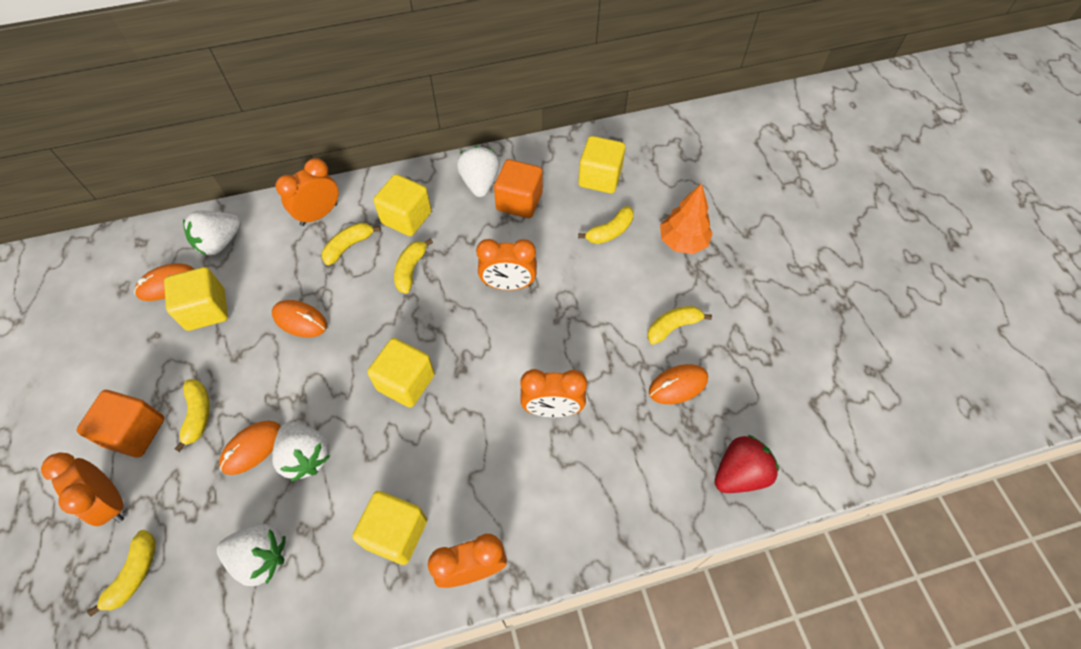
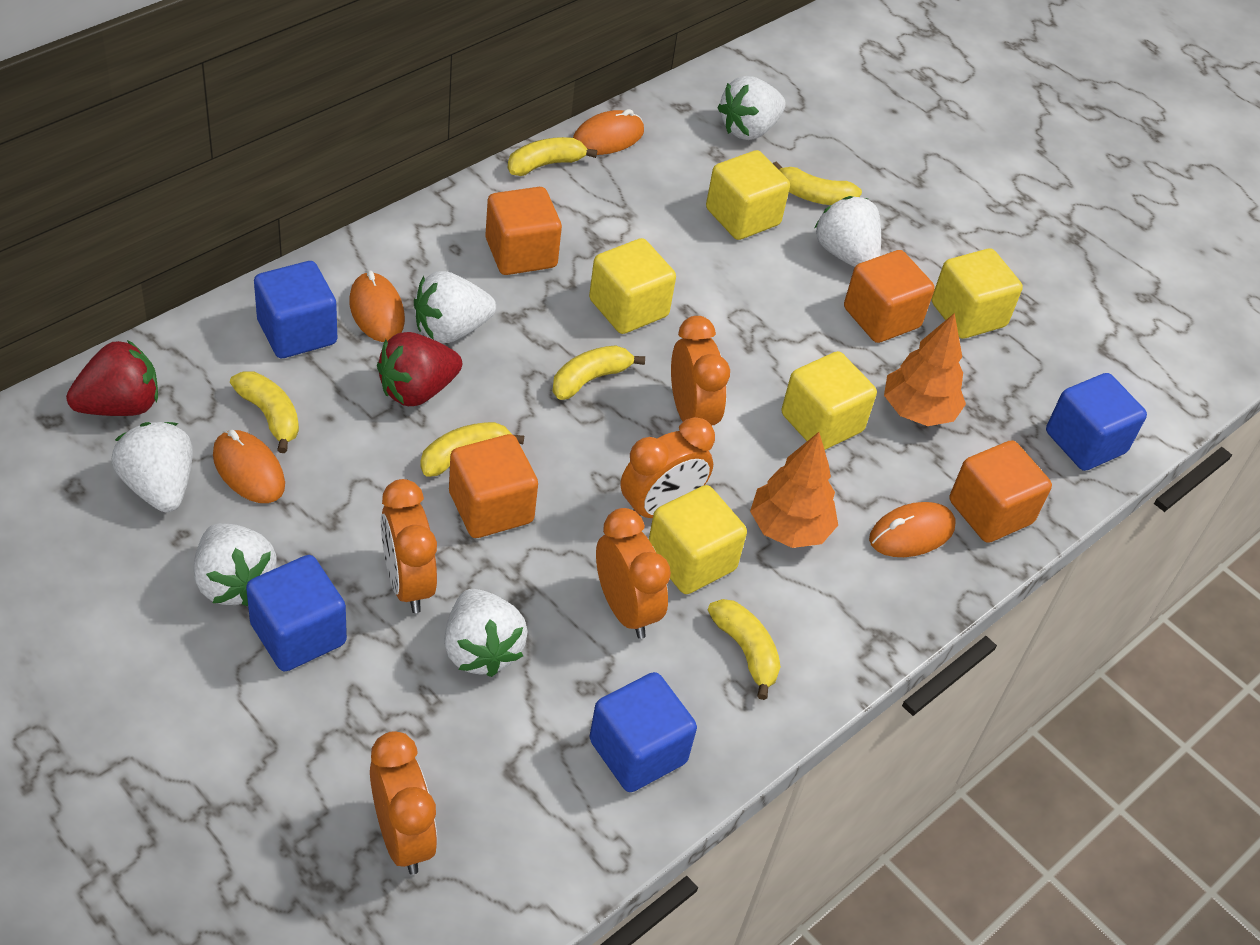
blue cube: none = 0 -> [246,555,347,672] [254,261,337,358] [589,672,697,792] [1046,373,1147,471] = 4
orange cube: [77,390,165,457] [494,159,543,218] = 2 -> [449,434,538,538] [485,187,562,275] [844,250,935,343] [950,440,1052,543] = 4
orange tree: [660,183,713,254] = 1 -> [750,432,838,548] [884,313,966,426] = 2
red strawberry: [715,435,779,493] = 1 -> [66,340,158,416] [377,332,462,406] = 2
white strawberry: [183,211,241,256] [217,524,285,586] [272,422,330,481] [457,146,500,197] = 4 -> [111,422,193,512] [194,523,277,606] [414,271,496,343] [444,589,527,677] [717,76,786,140] [815,196,881,267] = 6

